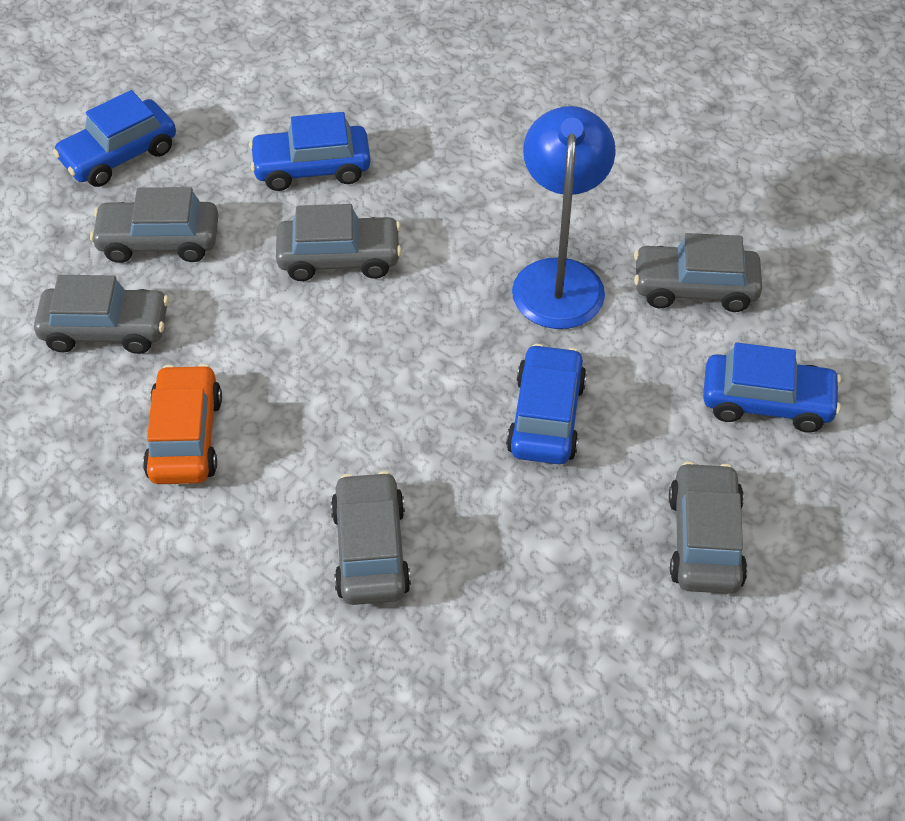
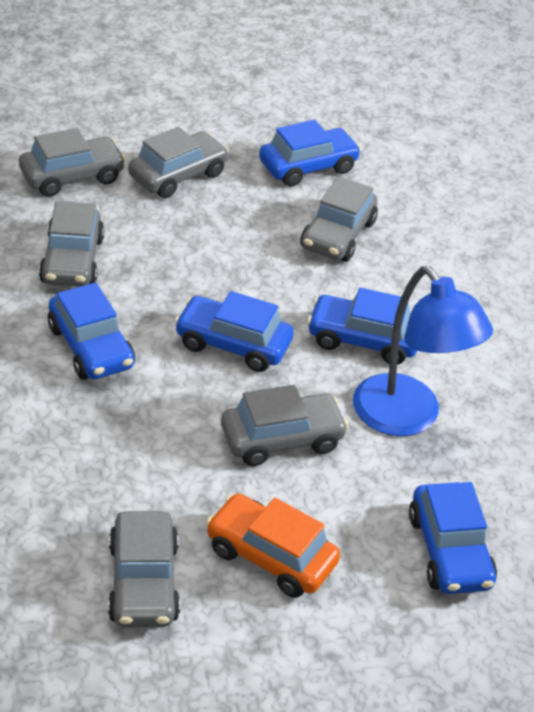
blue car: [53,90,176,187] [249,112,371,191] [506,344,587,464] [703,343,841,432] = 4 -> [48,282,135,380] [174,291,294,372] [259,120,361,187] [307,288,417,365] [409,482,497,594] = 5

